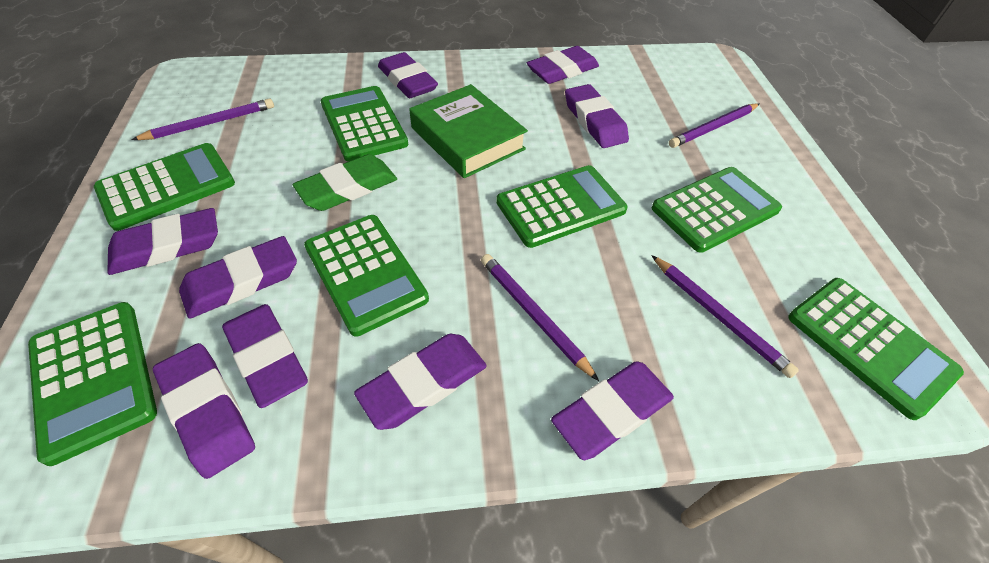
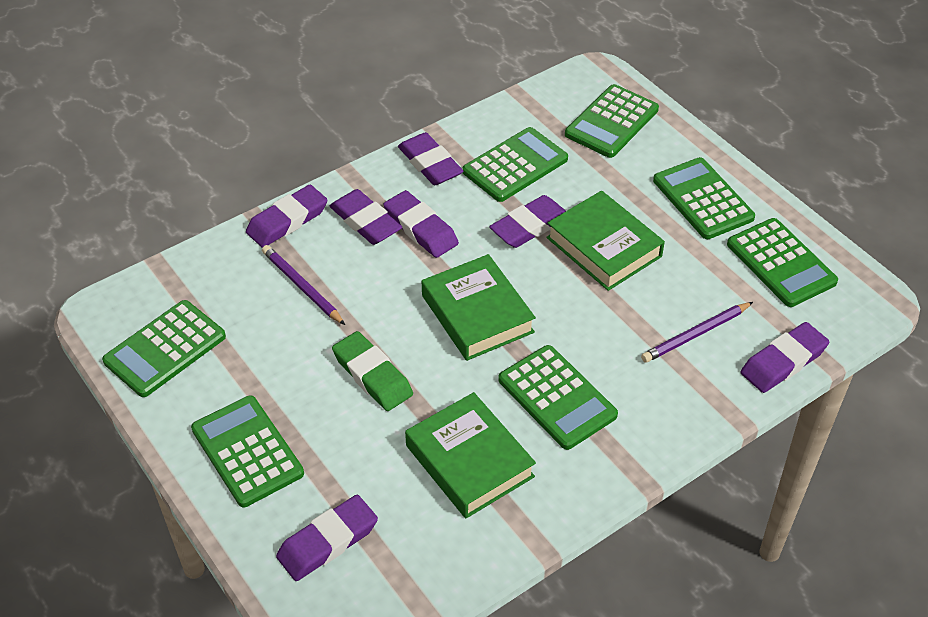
green book: [409,84,528,178] = 1 -> [405,392,536,518] [422,254,536,361] [546,191,665,291] = 3
purple eraser: [108,208,218,275] [153,343,255,479] [179,236,297,319] [222,304,308,408] [354,334,487,430] [378,52,438,98] [527,46,599,84] [551,361,674,460] [565,84,629,148] = 9 -> [246,185,327,248] [276,495,378,581] [329,189,402,245] [384,190,459,258] [398,132,463,185] [489,195,566,248] [741,322,829,393] = 7
purple pencil: [131,98,274,140] [481,254,599,381] [651,255,799,378] [669,103,759,148] = 4 -> [262,245,345,325] [641,302,753,363] = 2

